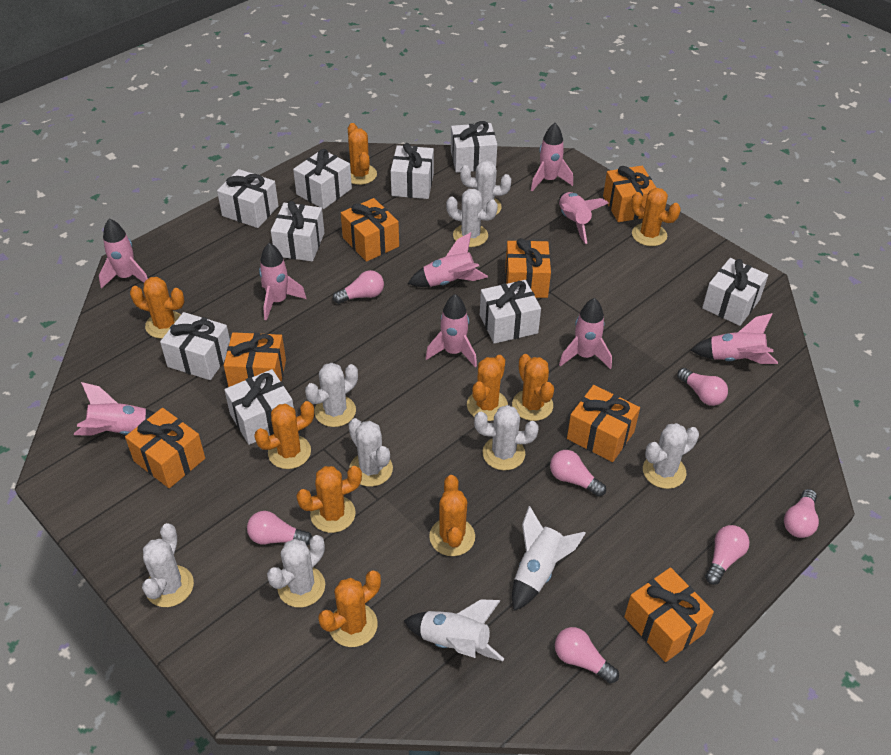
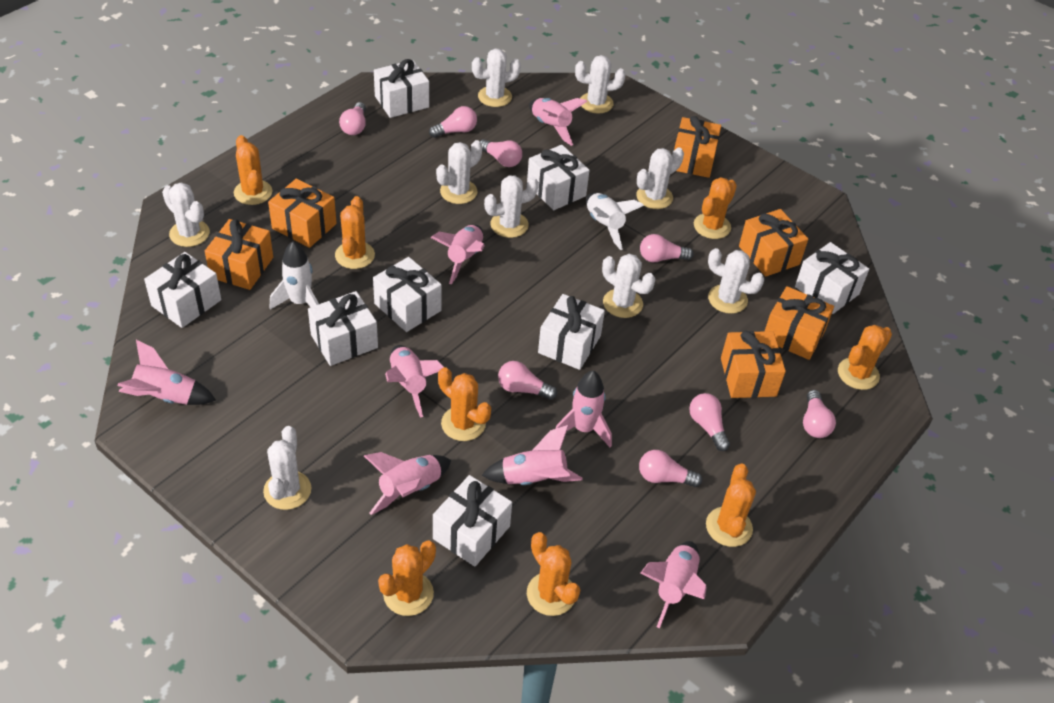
orange cactus: [130,277,184,339] [254,401,314,469] [296,466,362,533] [319,570,381,647] [348,123,377,185] [429,475,475,556] [467,355,508,421] [512,354,554,421] [631,188,681,246] = 9 -> [234,135,272,205] [335,196,375,269] [378,541,436,616] [438,367,491,441] [527,532,580,616] [694,177,737,239] [706,464,756,547] [838,325,892,390] = 8
orange gift: [125,408,205,488] [224,332,286,387] [341,198,399,262] [505,238,551,298] [567,385,640,462] [603,166,656,222] [624,567,714,662] = 7 -> [205,219,273,290] [268,179,337,248] [674,116,721,178] [721,331,786,398] [739,209,808,277] [765,286,834,360] = 6
pink light bulb: [247,511,312,546] [333,270,384,304] [550,450,606,497] [555,627,619,684] [677,368,728,406] [705,525,750,585] [784,489,819,538] = 7 -> [339,102,366,135] [429,106,477,138] [480,139,522,167] [498,361,557,400] [639,450,702,487] [640,234,694,262] [689,393,730,451] [803,390,836,438] = 8
pink rocket: [74,382,155,436] [99,218,148,289] [259,243,307,320] [408,232,488,287] [425,294,477,368] [531,123,573,191] [559,192,609,244] [559,298,612,369] [691,313,778,364] = 9 -> [117,340,216,405] [364,452,451,515] [385,345,444,417] [431,225,485,285] [482,425,582,485] [529,98,588,146] [555,371,612,447] [640,541,707,628] = 8
white cactus: [142,523,194,607] [267,535,325,608] [305,363,358,427] [348,418,393,487] [446,189,498,247] [460,160,511,215] [474,405,539,470] [643,423,699,489] = 8 -> [162,183,210,247] [263,426,312,510] [436,140,482,204] [472,49,521,107] [484,175,539,238] [575,55,625,114] [602,254,655,318] [636,148,684,209] [708,248,764,314] = 9
white gift: [160,312,230,380] [217,169,279,228] [224,369,294,445] [271,201,324,261] [293,149,352,209] [391,143,434,199] [451,121,497,173] [480,280,541,344] [702,258,768,326] = 9 -> [144,252,221,328] [308,291,378,366] [373,257,442,332] [374,59,429,118] [433,475,512,567] [527,145,589,210] [538,294,605,370] [795,242,869,314] = 8

